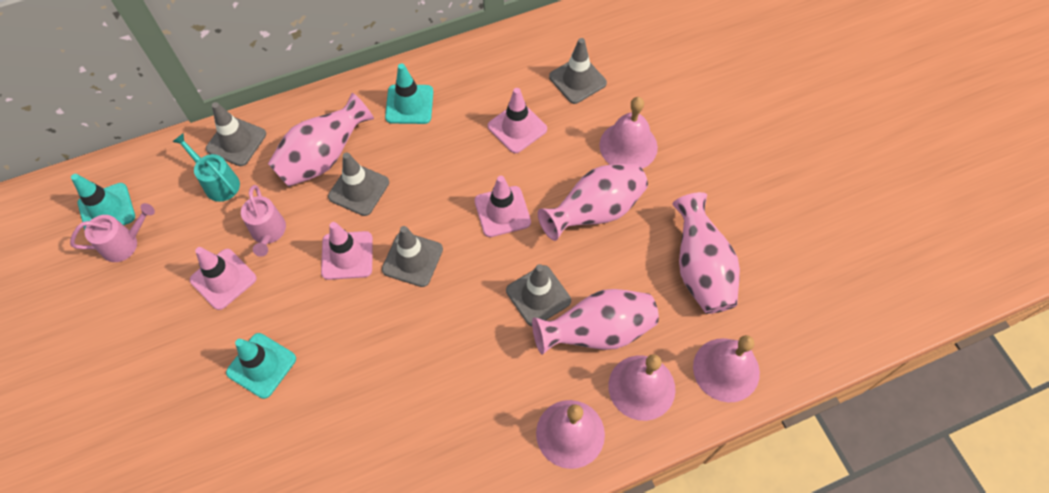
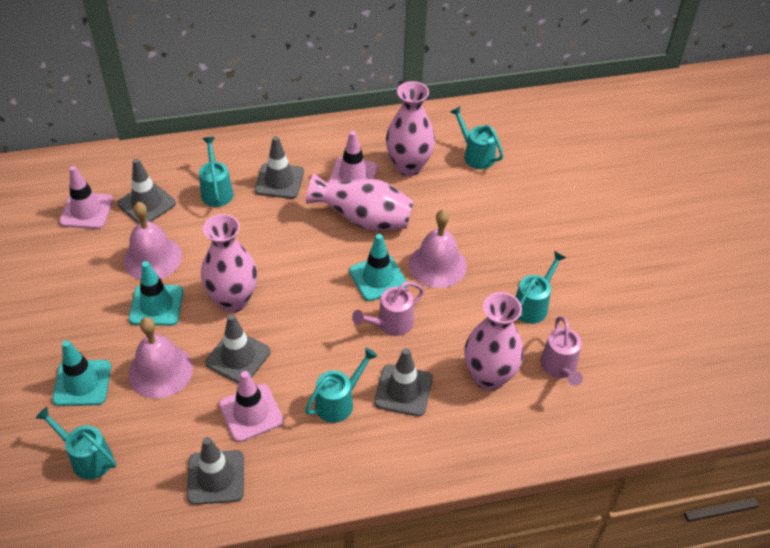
pink bell: [536,400,605,469] [599,97,658,169] [608,354,675,421] [693,335,760,403] = 4 -> [123,202,182,280] [128,317,193,399] [409,210,467,288] = 3
pink traffic cone: [190,247,257,310] [321,222,373,280] [474,176,531,237] [488,88,547,153] = 4 -> [59,166,113,229] [219,371,284,442] [328,131,378,183] = 3
turquoise watering can: [172,134,240,202] = 1 -> [35,407,116,480] [199,137,233,207] [305,348,378,423] [451,106,504,169] [516,251,566,324] = 5

